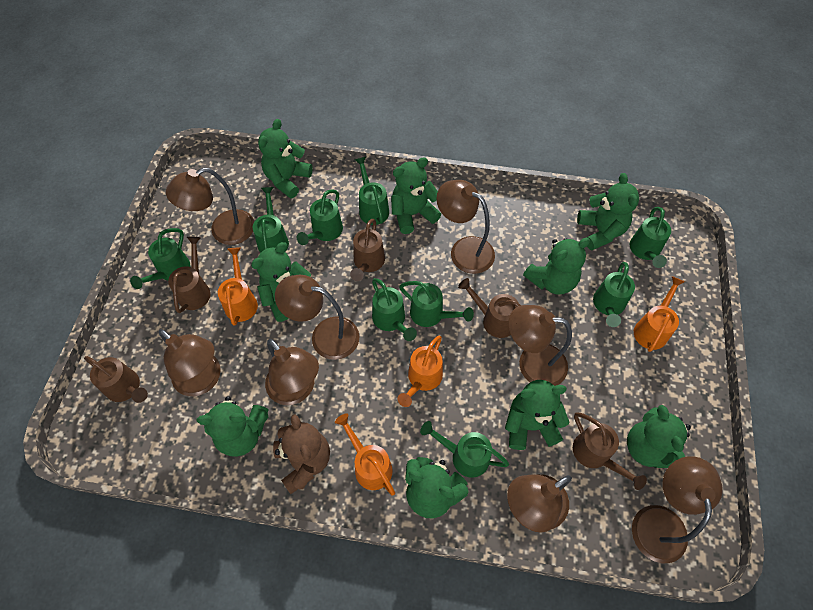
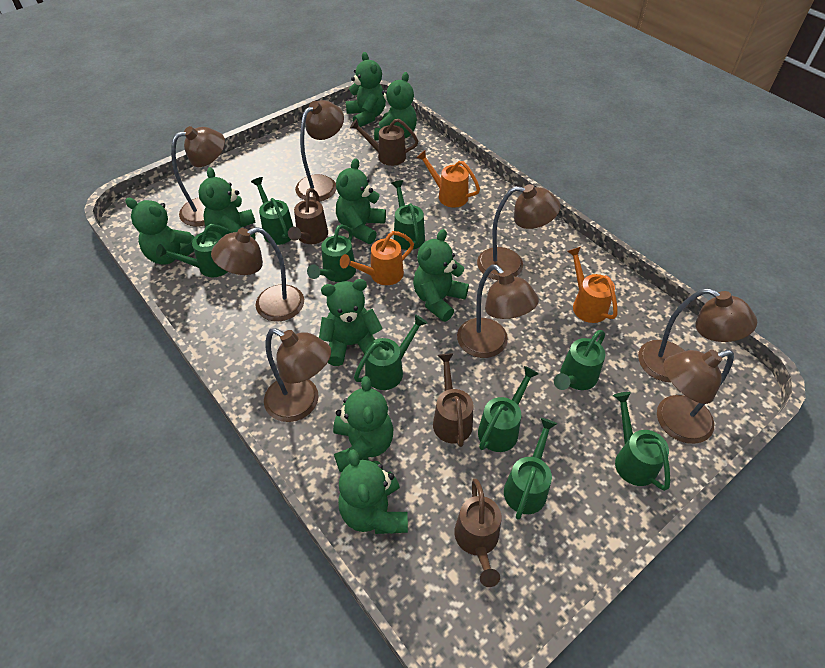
brown teddy bear: [273,414,330,494] = 1 -> none = 0
brown watering can: [84,356,148,403] [168,237,211,313] [350,219,385,281] [458,278,521,338] [573,412,647,490] = 5 -> [288,188,328,244] [350,119,418,166] [433,353,473,447] [454,479,502,587] = 4
orange watering can: [218,248,258,326] [335,413,395,495] [397,336,443,407] [634,276,685,352] = 4 -> [340,231,414,285] [416,150,480,208] [567,247,618,323] = 3

